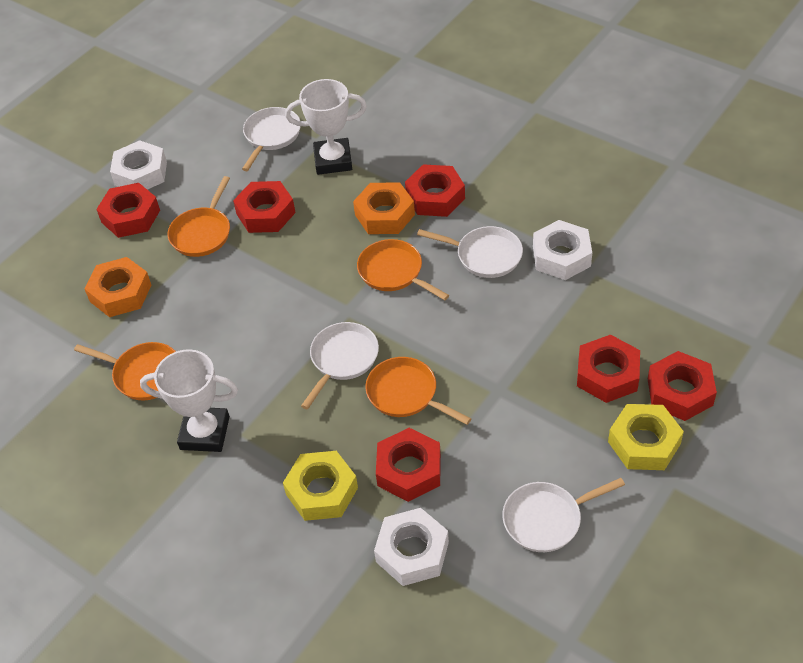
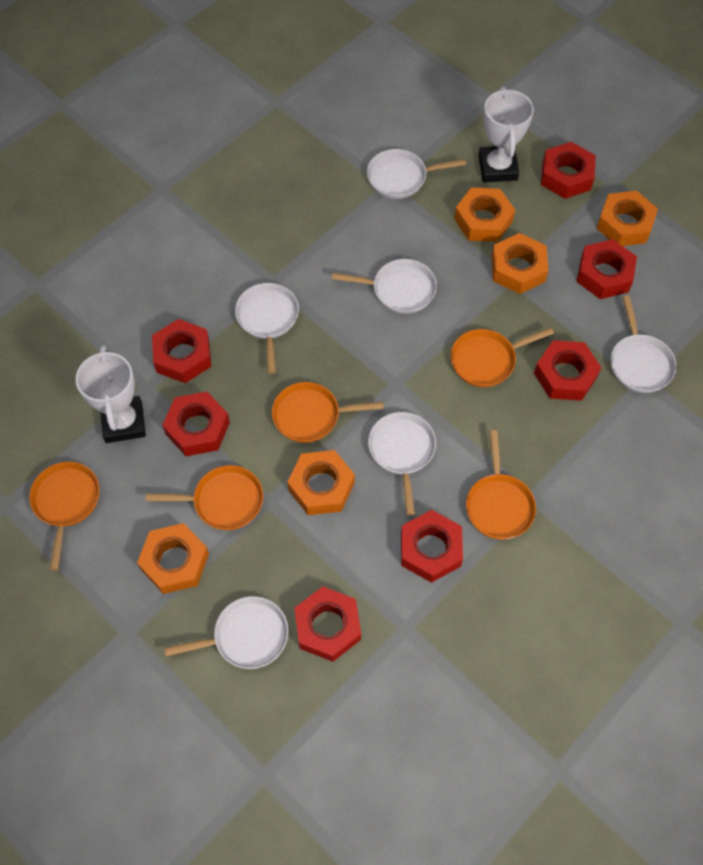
orange nut: [84,257,151,317] [353,183,415,234] = 2 -> [137,523,209,594] [287,450,355,515] [454,188,515,242] [492,233,548,294] [597,190,658,246] = 5
orange pan: [74,342,176,400] [168,176,230,257] [357,239,449,300] [365,357,471,425] = 4 -> [29,462,100,571] [146,465,264,530] [272,382,384,443] [451,327,554,387] [466,430,536,540] = 5
red nut: [96,183,160,238] [233,181,296,233] [376,428,441,502] [405,164,465,217] [577,335,640,403] [648,351,717,421] = 6 -> [152,319,211,383] [162,391,230,456] [294,586,361,662] [401,510,463,583] [534,340,602,401] [541,142,596,199] [576,239,637,299] = 7
white nut: [110,140,167,190] [374,508,449,586] [533,220,592,280] = 3 -> none = 0
white pan: [242,107,301,171] [301,322,379,410] [417,226,523,278] [503,478,625,552] = 4 -> [165,596,288,669] [235,283,299,374] [332,259,437,314] [367,149,466,199] [368,412,436,516] [611,295,676,393] = 6
yellow nut: [283,451,358,521] [608,404,684,470] = 2 -> none = 0

